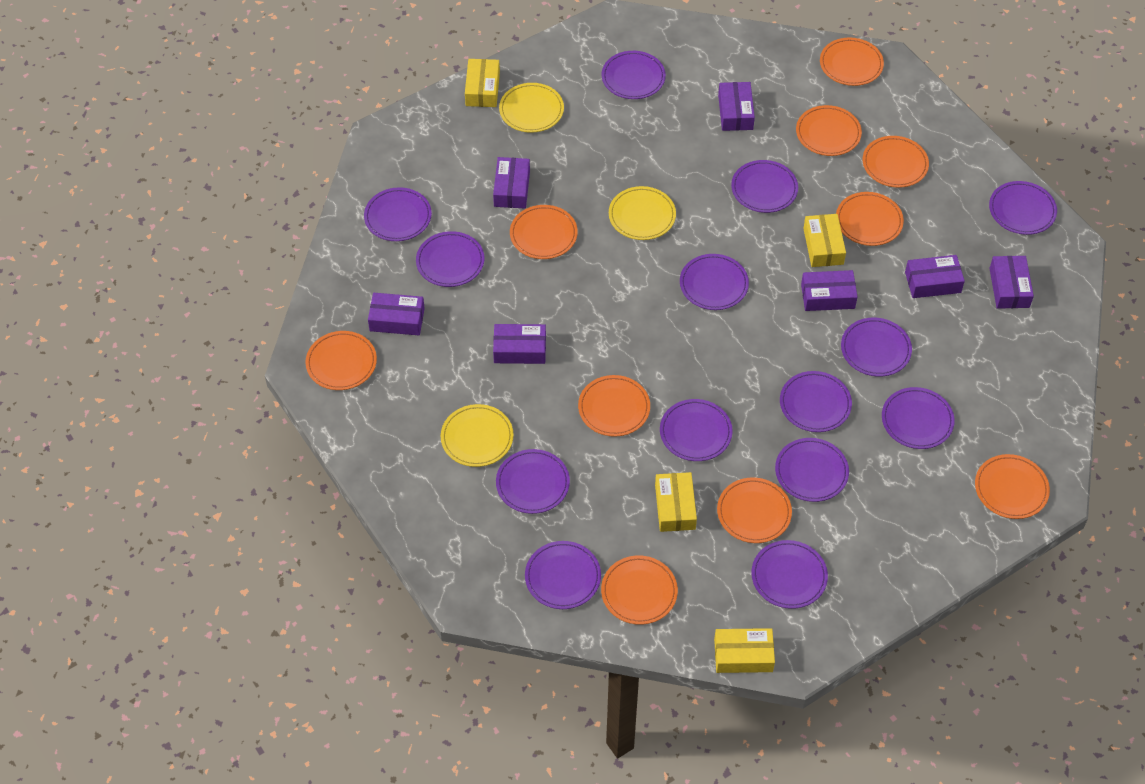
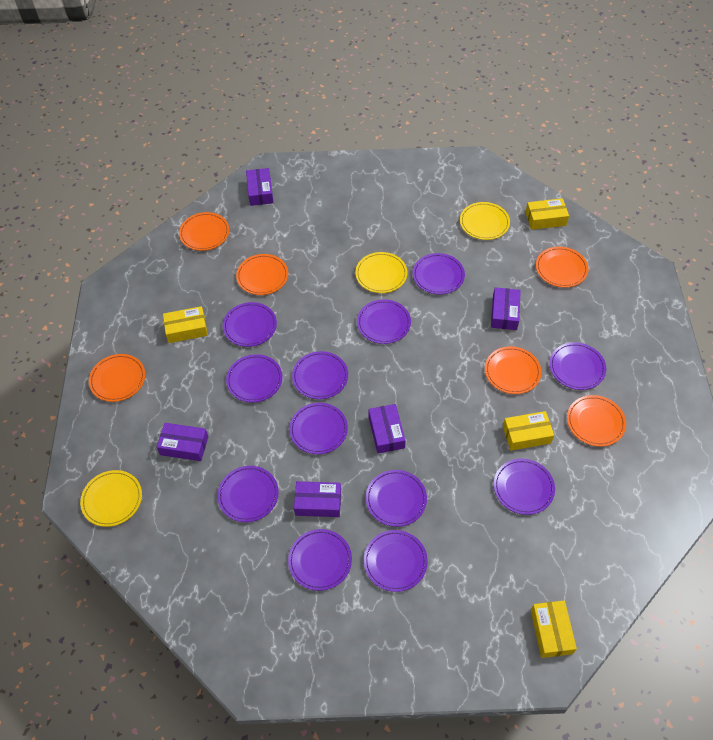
orange plate: [305,331,377,390] [510,205,578,259] [578,375,650,436] [601,555,678,625] [717,478,792,543] [796,105,862,156] [820,37,884,86] [836,192,904,246] [863,136,929,188] [975,454,1050,519] = 10 -> [89,354,145,402] [179,212,229,251] [236,254,288,295] [485,346,541,394] [536,247,588,288] [567,395,626,447] = 6
purple box: [368,293,425,335] [493,157,530,209] [493,324,546,364] [718,82,755,131] [801,270,858,311] [905,255,965,298] [989,256,1034,309] = 7 -> [157,423,208,461] [246,168,274,206] [294,481,341,517] [368,404,406,453] [491,287,521,330] = 5
purple plate: [364,187,432,241] [416,231,485,287] [496,449,570,514] [525,541,601,609] [602,51,666,99] [660,399,733,461] [680,254,749,310] [731,160,798,213] [751,540,828,609] [775,438,849,502] [780,371,852,432] [841,318,912,377] [882,387,955,449] [989,181,1057,235] = 14 -> [217,466,279,522] [223,302,277,347] [226,354,283,403] [288,529,352,591] [289,403,348,454] [292,351,348,399] [357,299,411,344] [364,530,428,592] [366,470,427,527] [413,253,465,295] [494,459,555,515] [549,342,606,390] = 12

